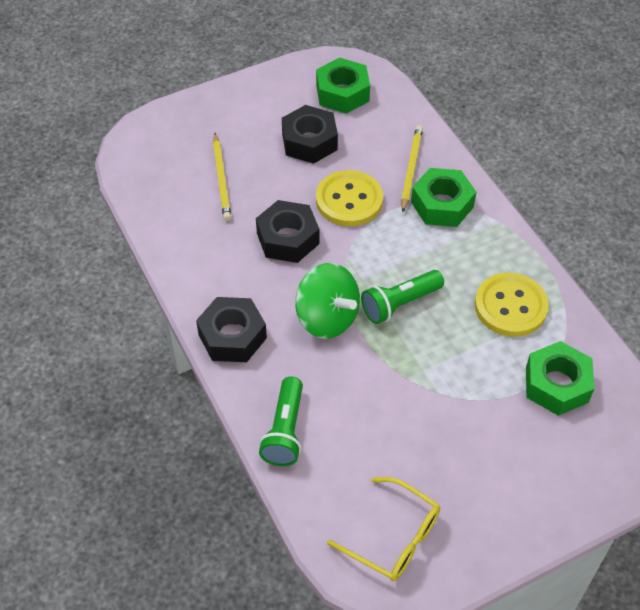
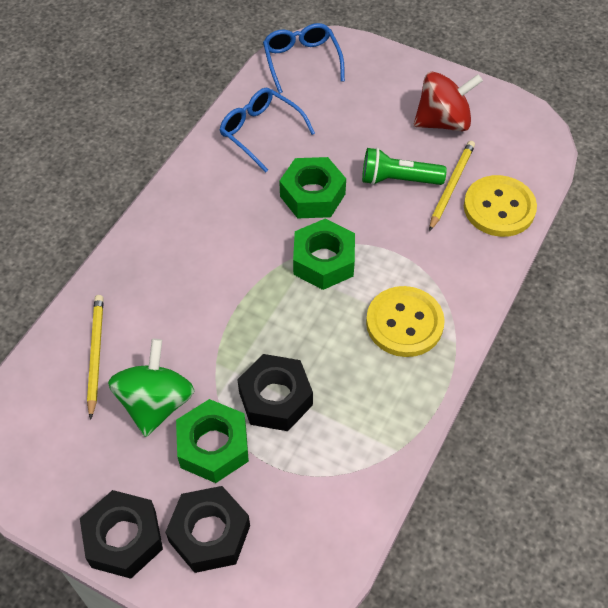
blue glasses: none = 0 -> [220,88,315,173] [263,23,345,94] = 2
green flashlight: [259,376,303,466] [361,270,444,324] = 2 -> [362,148,447,185] = 1
red spinning top: none = 0 -> [414,72,483,131] = 1
yellow glasses: [327,477,440,581] = 1 -> none = 0

